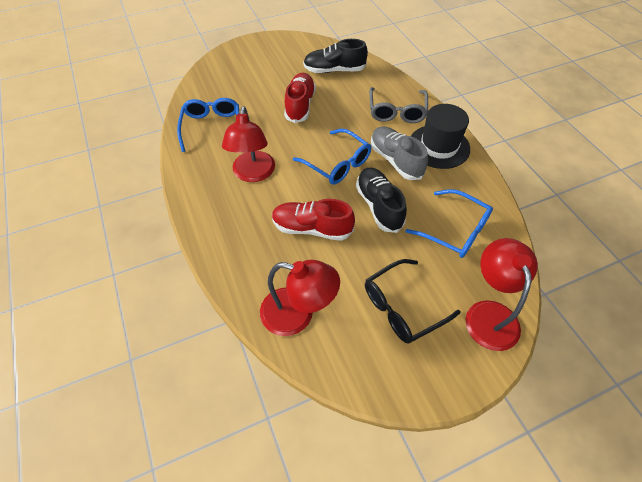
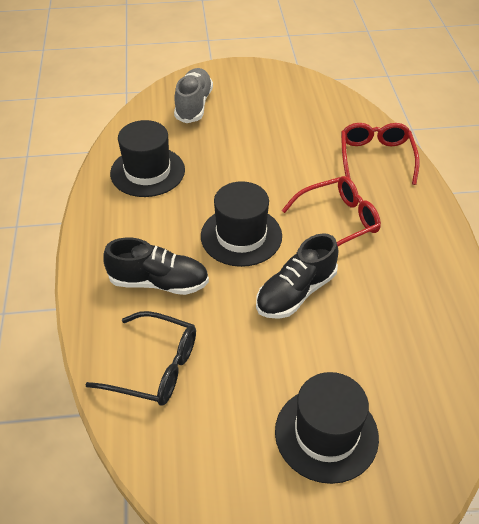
black hat: [411,104,470,169] = 1 -> [110,120,185,197] [201,181,282,267] [275,372,379,484] = 3
blue glasses: [177,98,239,152] [293,129,371,185] [405,189,493,258] = 3 -> none = 0
grey glasses: [369,87,428,123] = 1 -> none = 0
red glasses: none = 0 -> [282,176,381,246] [341,123,419,185] = 2
red lamp: [222,106,275,182] [260,260,340,336] [466,238,538,351] = 3 -> none = 0
red shoe: [272,199,355,241] [284,73,316,123] = 2 -> none = 0

